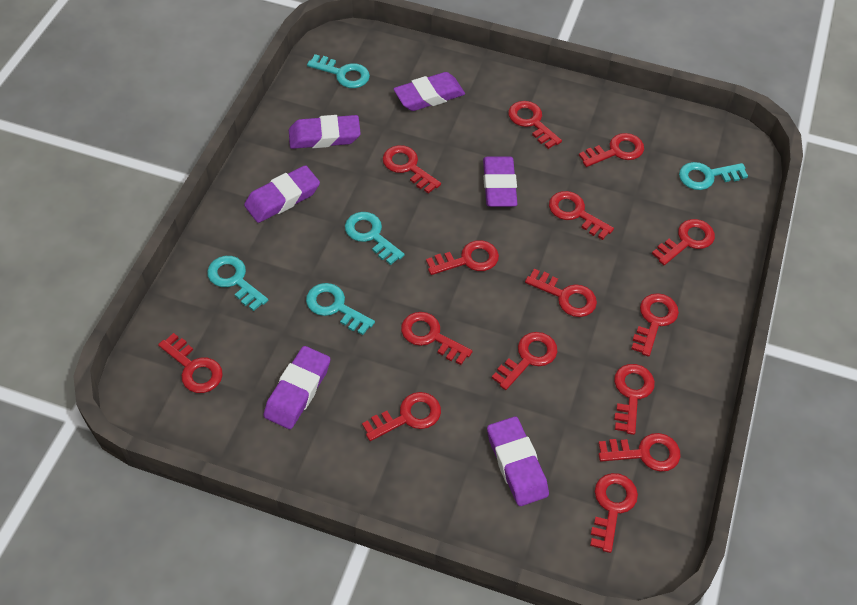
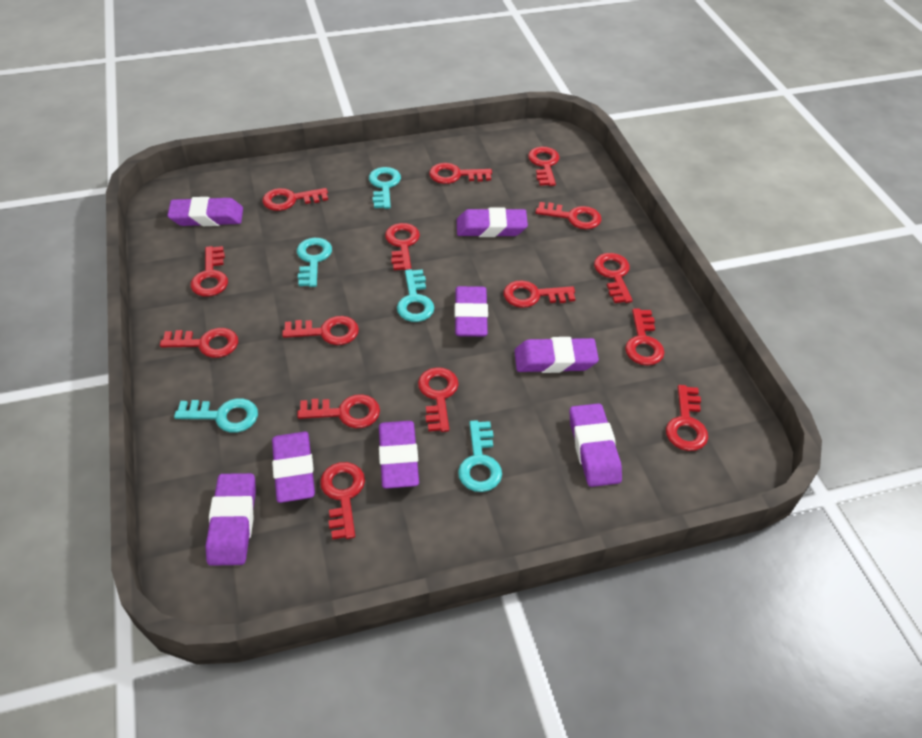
purple eraser: [244,165,320,223] [263,346,330,429] [289,115,361,149] [394,72,465,111] [483,156,517,207] [487,417,549,506] = 6 -> [167,197,243,226] [206,473,256,566] [272,432,315,503] [379,421,419,489] [455,286,488,337] [457,207,528,237] [514,337,599,373] [570,403,622,487] = 8

